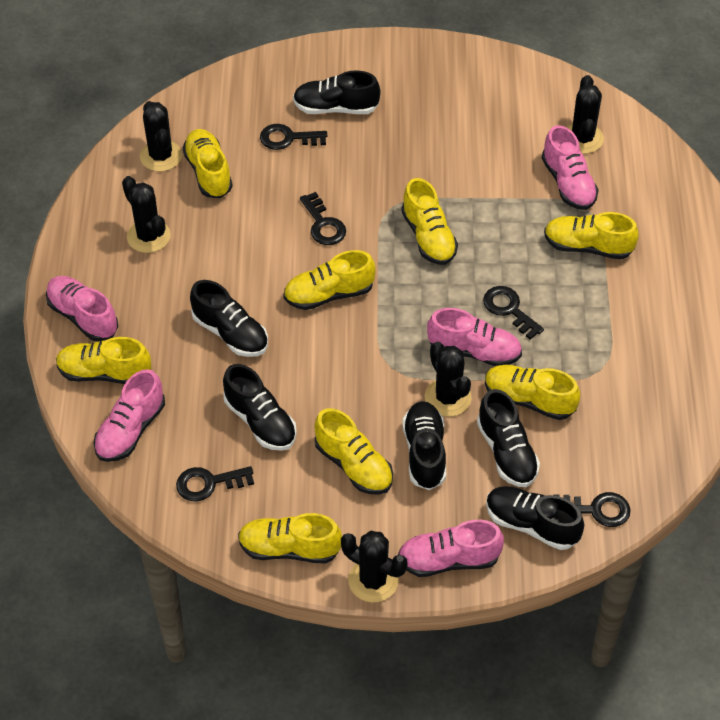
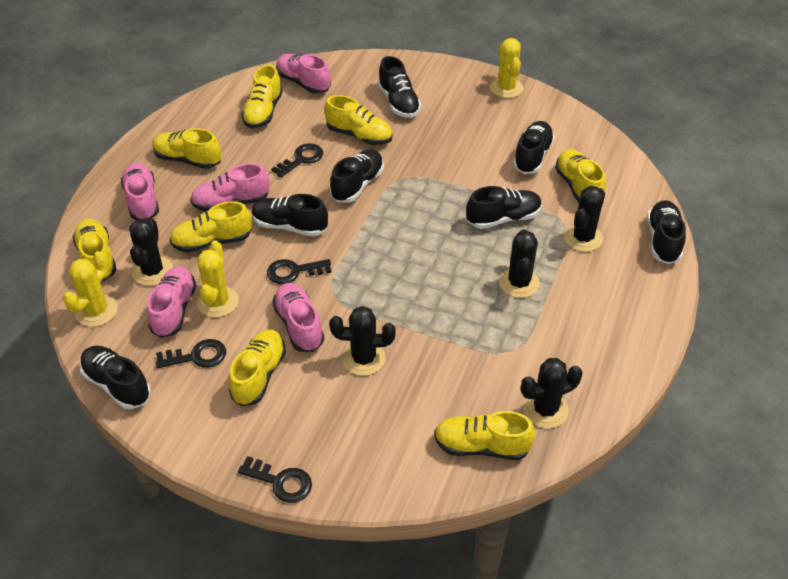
black key: [176,466,254,501] [260,124,327,150] [300,192,346,245] [483,286,544,340] [553,492,631,527] = 5 -> [156,339,226,368] [238,456,312,503] [267,259,332,284] [271,143,323,177] = 4
black shoe: [190,280,268,357] [223,364,297,451] [293,71,380,114] [402,401,446,490] [477,389,540,487] [486,486,584,550] = 6 -> [80,345,151,409] [252,194,328,236] [330,149,384,203] [378,56,421,118] [466,186,542,229] [513,121,555,174] [647,200,686,264] = 7
yellow cactus: none = 0 -> [63,251,118,327] [197,240,239,317] [490,38,523,98] = 3

